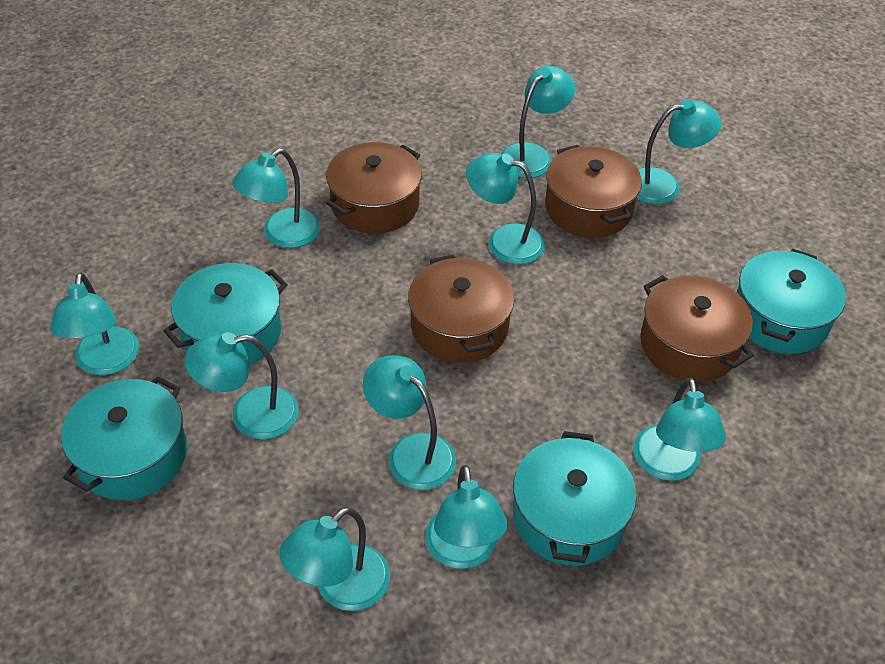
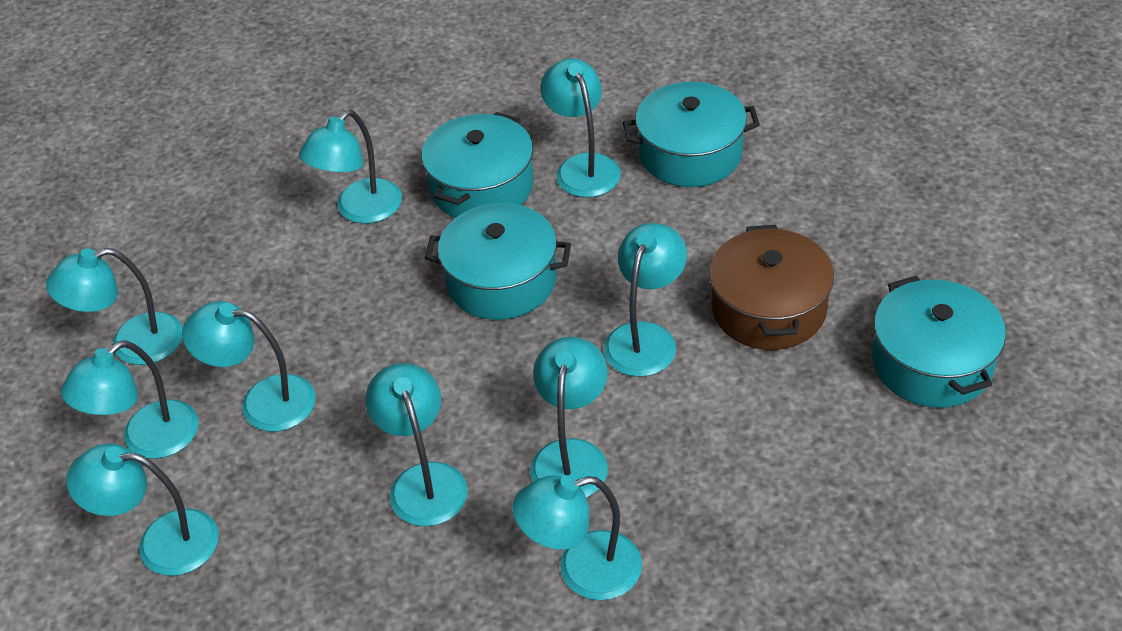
brown pot: [326,142,422,234] [408,254,514,363] [545,145,642,238] [640,275,754,382] = 4 -> [709,225,834,350] = 1

